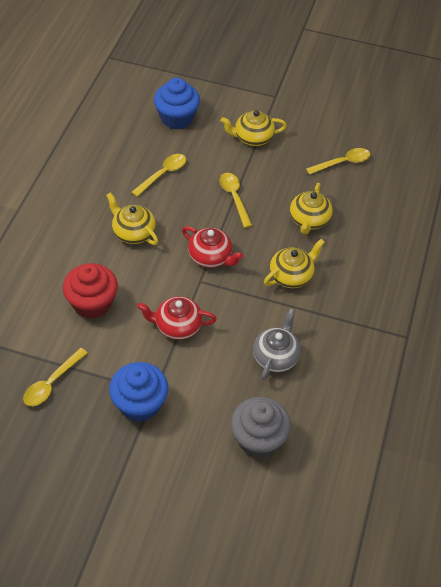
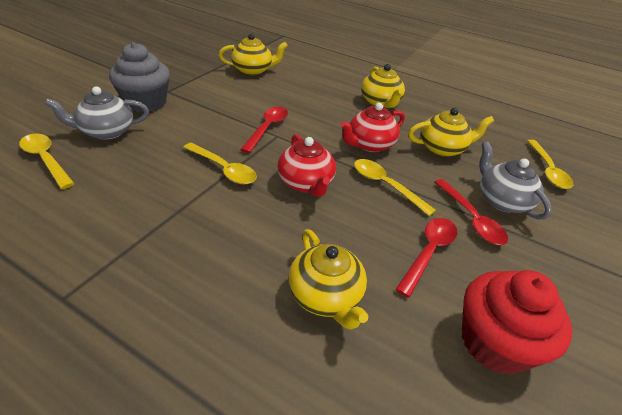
blue cupcake: [109,362,168,422] [154,78,200,129] = 2 -> none = 0
grey teapot: [253,308,301,380] = 1 -> [45,86,149,140] [479,142,552,220] = 2
red spoon: none = 0 -> [240,107,288,153] [395,218,457,297] [435,179,508,245] = 3

